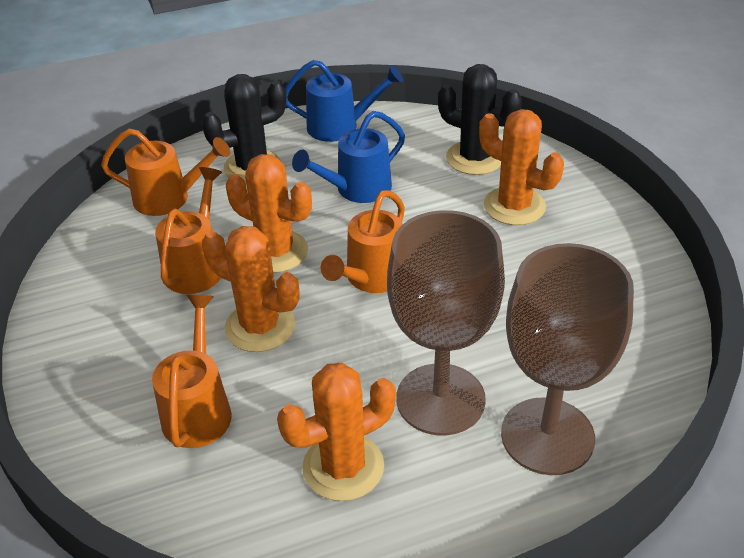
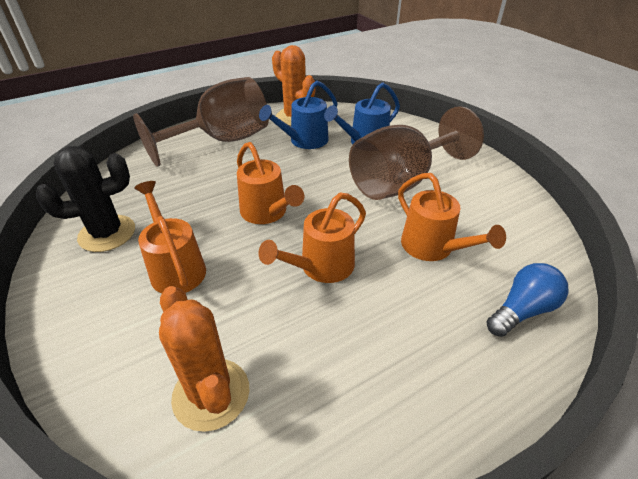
black cactus: [201,74,287,182] [438,64,522,175] = 2 -> [36,146,135,252] = 1
blue light bulb: none = 0 -> [487,263,568,337] = 1
orange cactus: [202,226,300,352] [226,154,312,273] [277,362,396,501] [479,109,564,225] = 4 -> [159,286,250,432] [272,45,316,126] = 2

